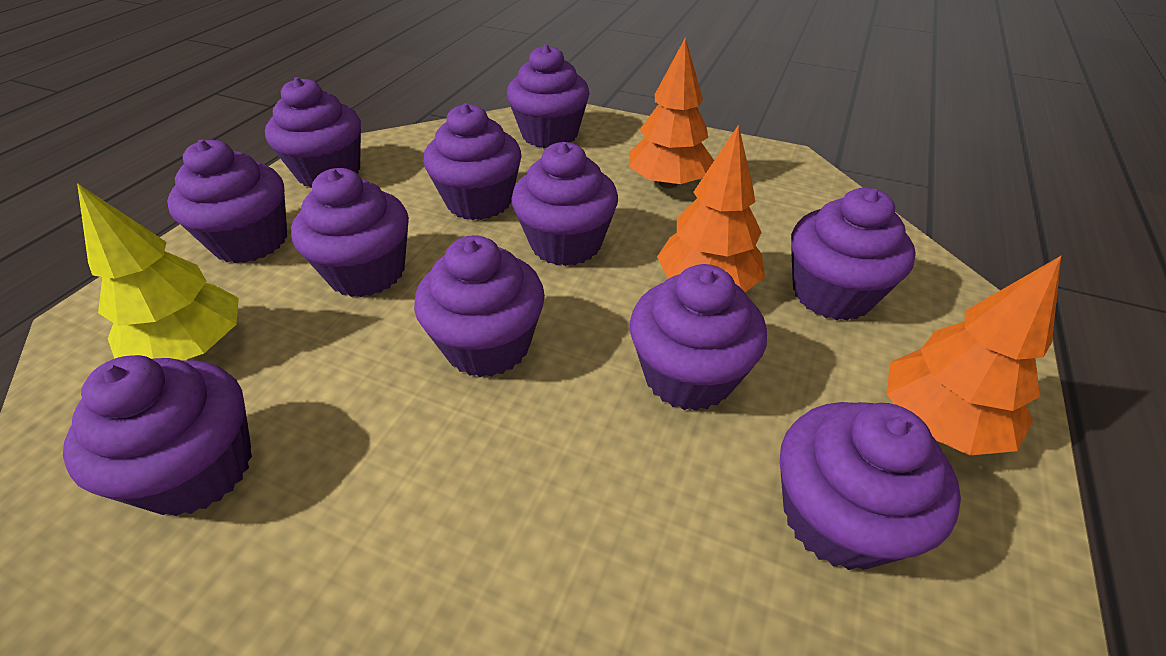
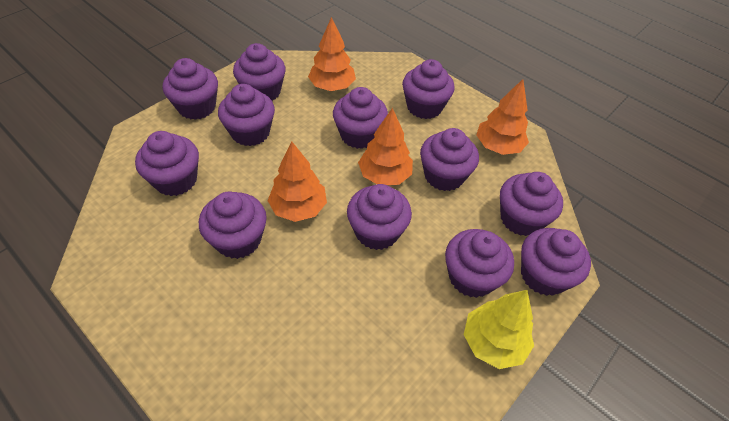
orange tree: [629,37,714,188] [657,125,765,292] [886,256,1061,455] = 3 -> [268,141,327,222] [308,17,356,91] [358,108,413,185] [476,79,529,155] = 4
purple cupcake: [63,355,252,516] [167,139,287,263] [265,77,361,188] [291,168,409,297] [414,235,545,377] [423,103,521,220] [507,44,590,148] [512,142,618,266] [630,264,767,411] [780,402,961,570] [791,188,916,321] = 11 -> [135,131,199,196] [163,58,218,120] [199,191,267,259] [218,84,275,146] [233,43,286,101] [333,87,388,149] [347,184,412,250] [402,59,454,119] [420,128,479,191] [445,229,514,298] [500,172,563,236] [521,228,591,296] = 12

